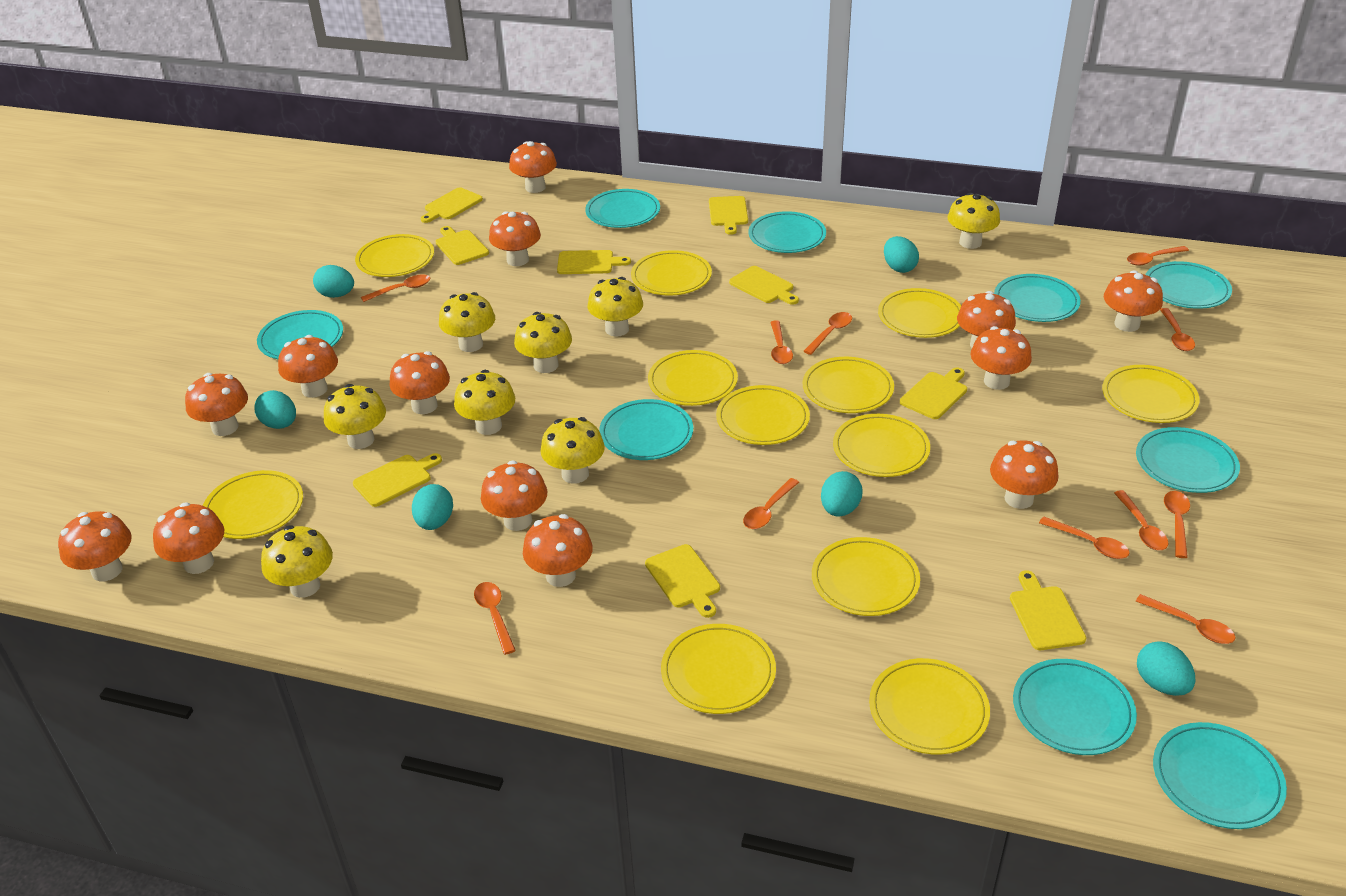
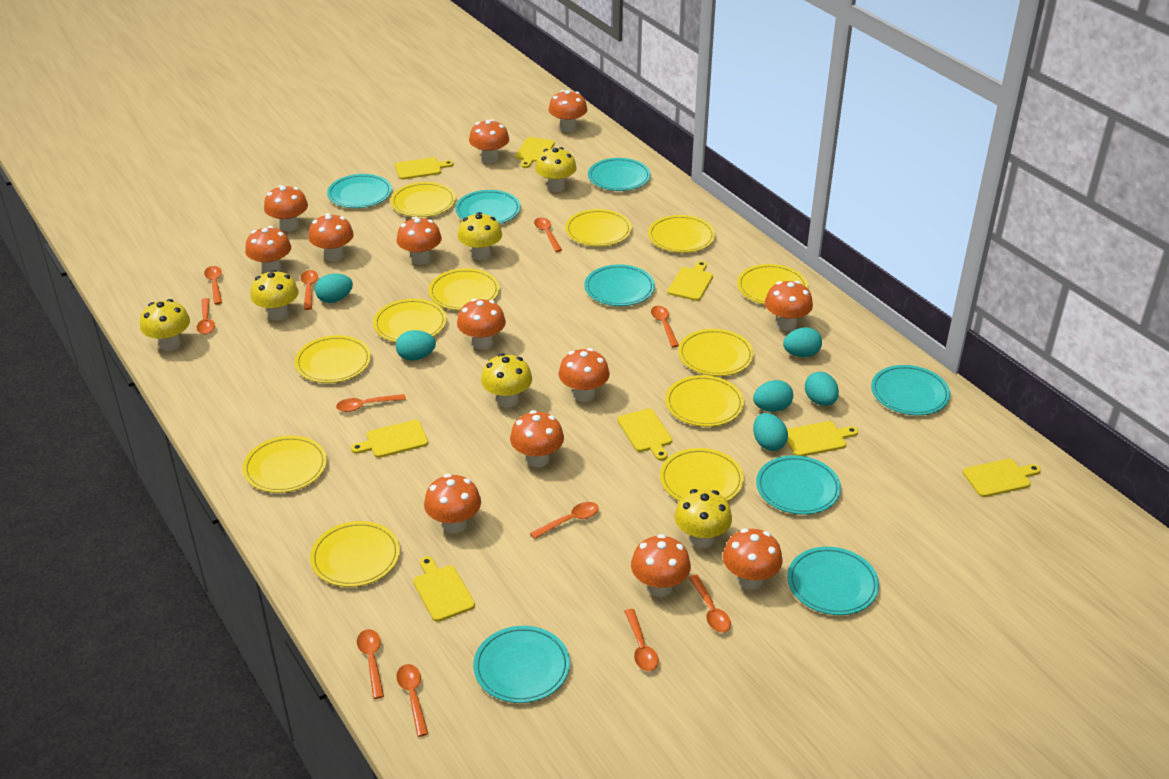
turquoise plate: [257,310,343,359] [585,189,660,228] [599,399,693,460] [748,211,826,253] [994,274,1081,322] [1013,659,1137,755] [1136,427,1240,493] [1145,261,1232,309] [1153,722,1287,829] = 9 -> [327,174,392,208] [455,190,521,224] [473,626,570,703] [584,264,655,306] [588,158,651,191] [756,455,841,515] [787,547,879,615] [871,365,950,415] = 8
yellow cutting board: [353,453,442,507] [421,187,483,223] [435,226,489,265] [557,250,631,274] [645,544,720,618] [709,196,748,235] [729,266,799,305] [900,367,967,419] [1010,570,1086,650] = 9 -> [351,420,428,458] [395,157,453,180] [413,557,475,622] [515,137,555,168] [617,409,672,461] [668,261,713,301] [787,421,858,456] [963,459,1041,497] = 8
yellow mushroom: [261,525,333,598] [324,384,386,449] [439,292,495,352] [454,370,515,435] [514,312,572,373] [541,417,605,484] [587,277,643,337] [947,193,1000,249] = 8 -> [140,299,190,351] [250,270,299,321] [457,212,502,260] [481,353,532,408] [535,147,577,192] [674,489,732,548] = 6

